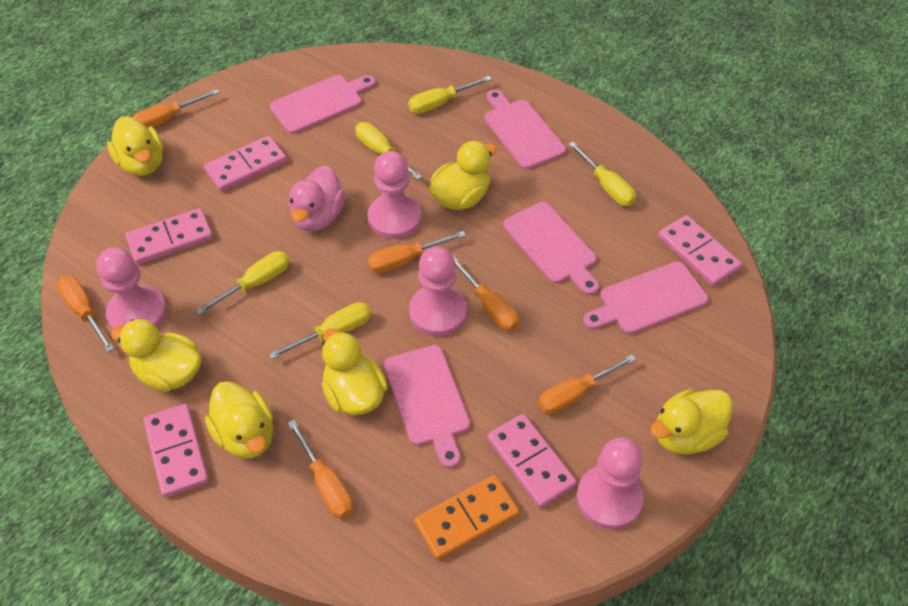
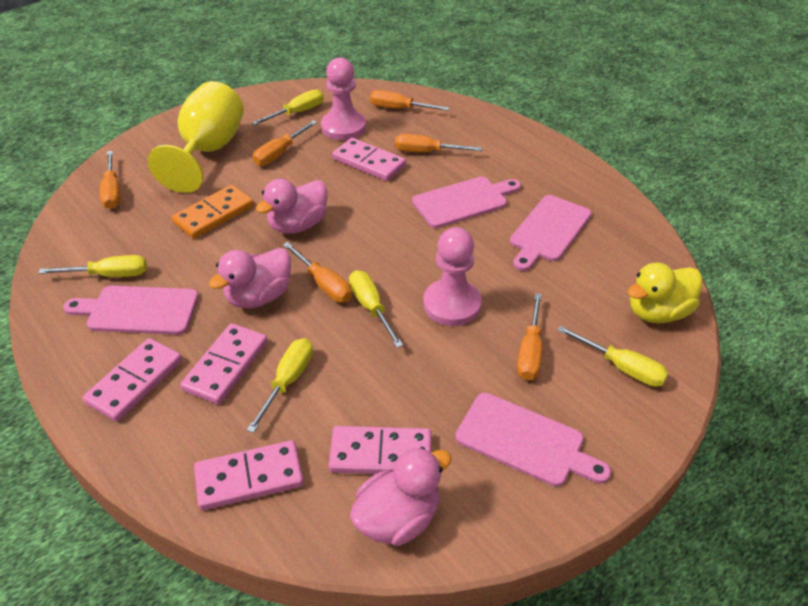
pink cutting board: [270,75,376,134] [384,345,470,468] [484,90,566,169] [503,202,599,295] [583,261,708,334] = 5 -> [63,286,199,335] [412,177,521,228] [455,393,611,487] [510,195,592,271] = 4
pink duck: [289,166,346,231] = 1 -> [209,248,291,308] [256,179,327,234] [350,447,452,546] = 3
pink pawn: [96,247,167,329] [368,151,422,239] [409,247,467,336] [577,437,644,530] = 4 -> [321,58,366,140] [423,227,482,326] = 2
yellow duck: [107,116,163,176] [111,319,201,392] [205,381,273,458] [322,328,388,415] [429,141,497,210] [650,389,733,455] = 6 -> [627,263,703,323] = 1
yellow goblet: none = 0 -> [148,81,244,193] = 1

